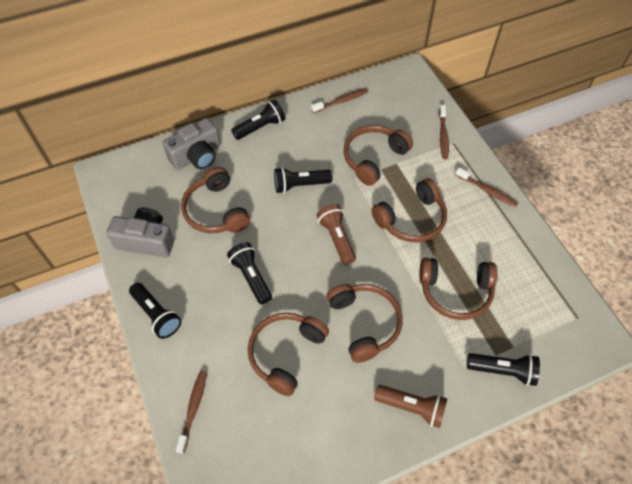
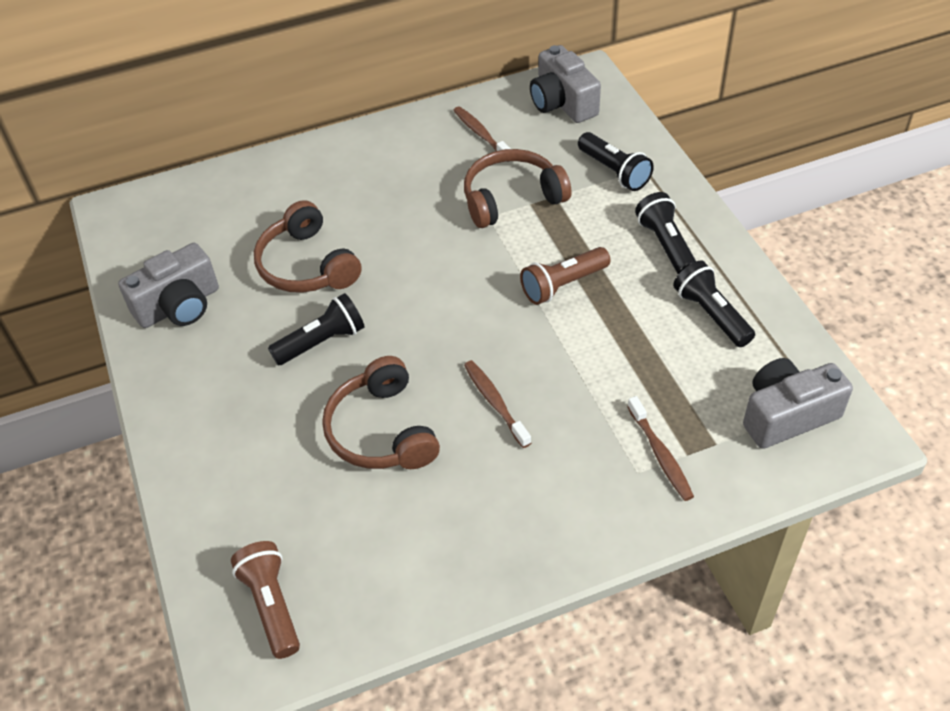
black flashlight: [129,283,181,339] [227,242,272,305] [231,99,285,140] [274,167,332,193] [467,353,540,386] = 5 -> [268,293,365,365] [578,132,654,191] [635,192,696,274] [673,261,755,347] = 4
brown headphones: [181,167,250,233] [248,313,329,396] [327,284,403,363] [344,125,413,186] [372,178,447,243] [419,257,498,320] = 6 -> [254,200,362,293] [322,356,440,469] [464,149,571,228] = 3
brown toothbrush: [176,370,207,454] [311,88,368,113] [439,105,449,159] [455,167,518,207] = 4 -> [453,106,511,162] [464,360,531,448] [627,396,694,501] = 3
grey camera: [106,207,174,257] [162,118,220,170] = 2 -> [118,243,219,328] [530,45,601,123] [743,358,853,449] = 3

